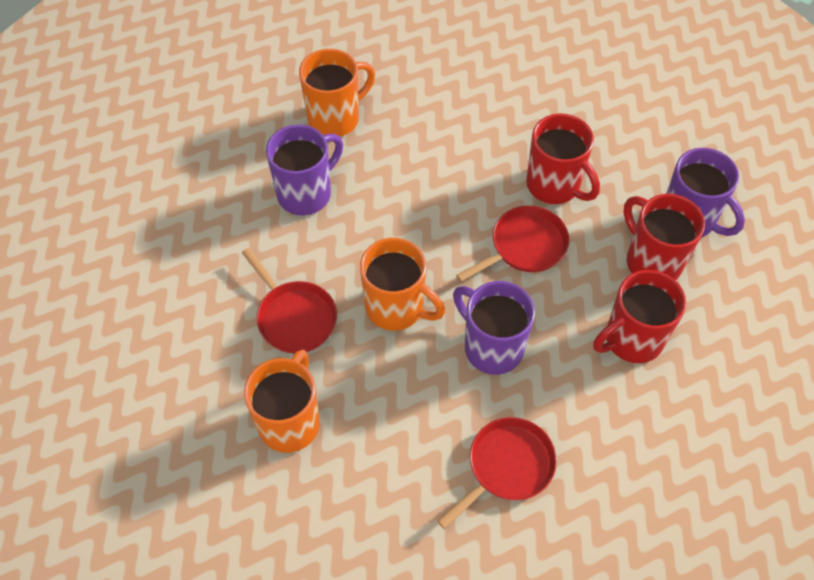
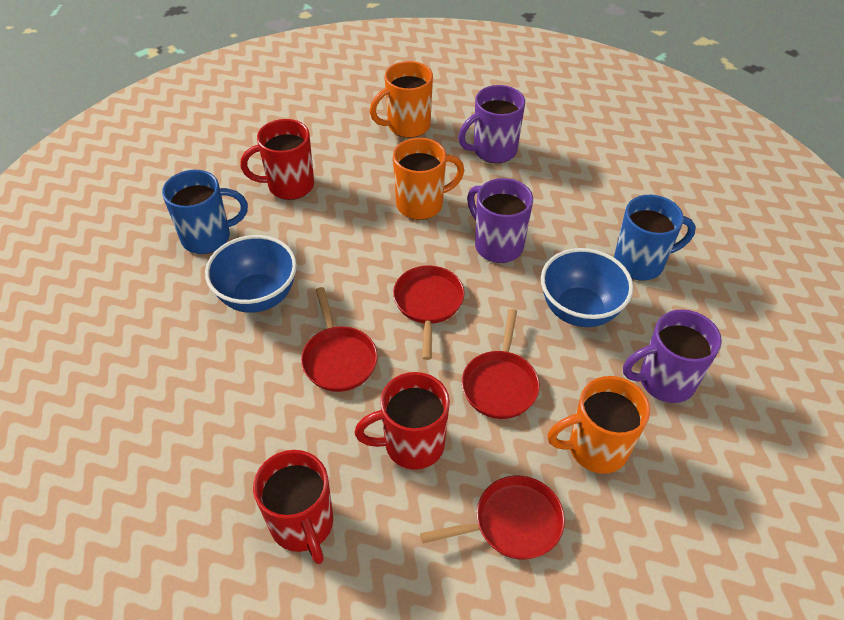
blue bowl: none = 0 -> [205,235,297,313] [541,248,633,327] = 2
blue mug: none = 0 -> [162,170,248,254] [614,195,696,281] = 2
red pan: [242,248,337,354] [437,417,557,529] [456,206,570,282] = 3 -> [301,287,377,392] [393,265,464,360] [420,476,565,559] [461,309,540,419] = 4

